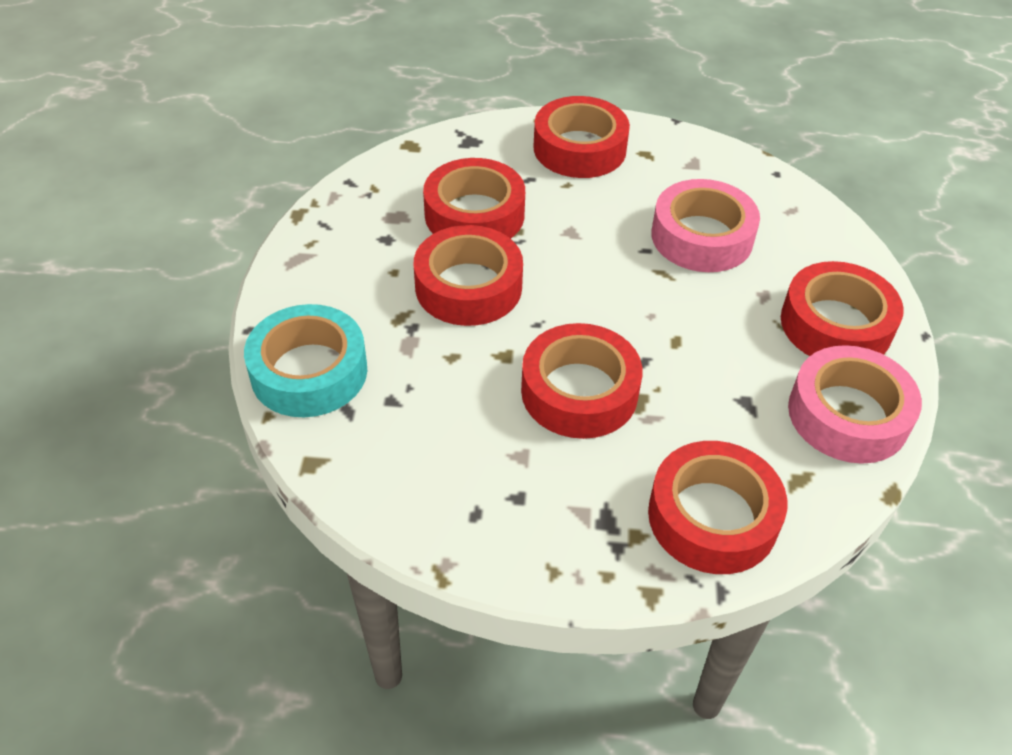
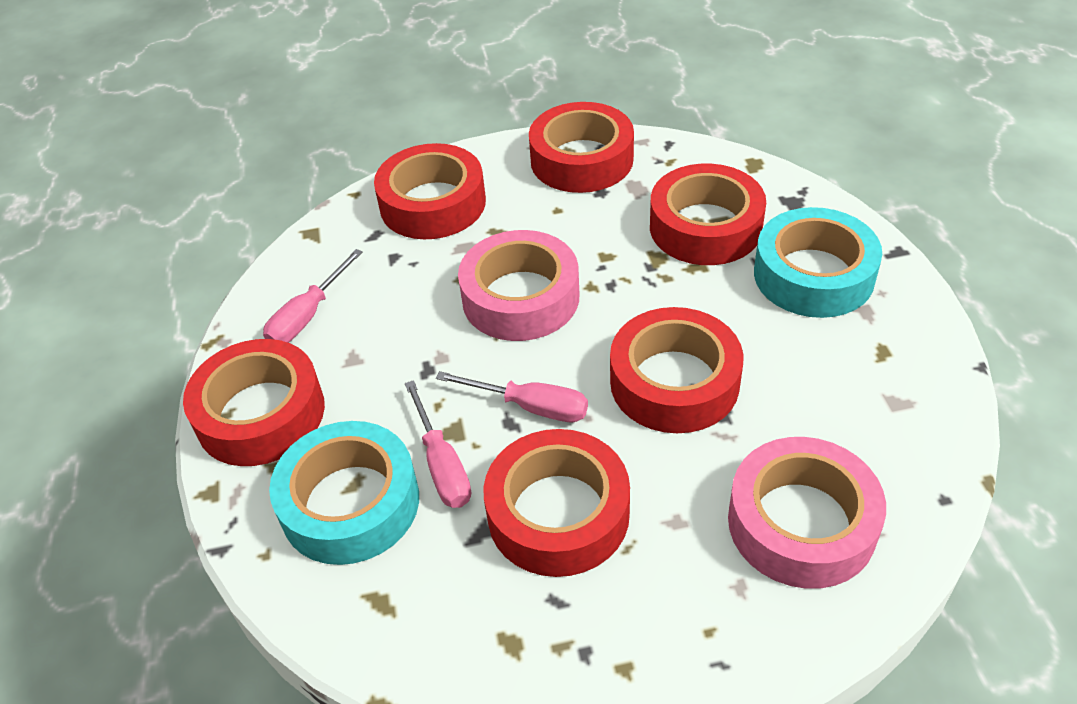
pink screwdriver: none = 0 -> [263,249,363,343] [405,380,471,508] [436,371,588,422] = 3
turquoise tape: [244,304,367,417] = 1 -> [269,421,419,565] [754,207,882,318] = 2

